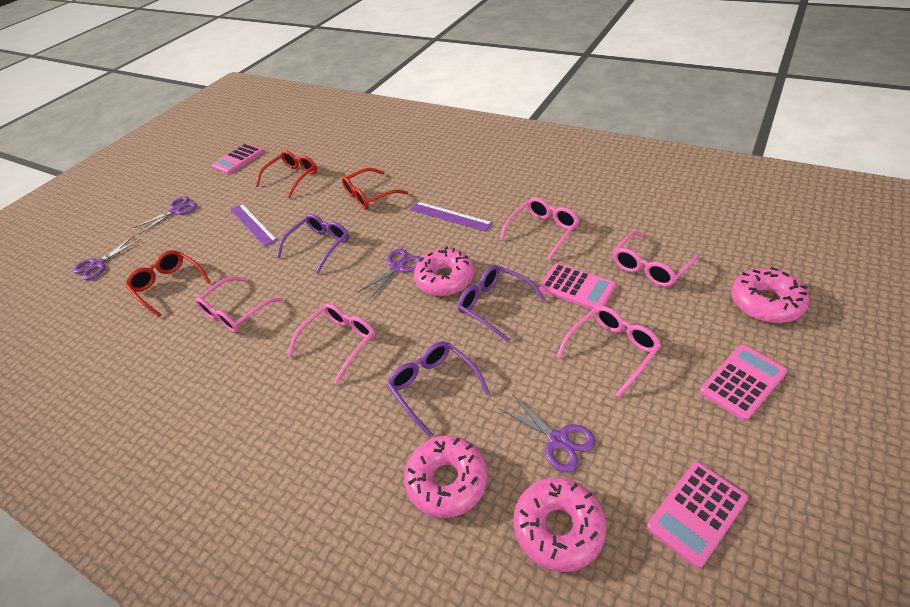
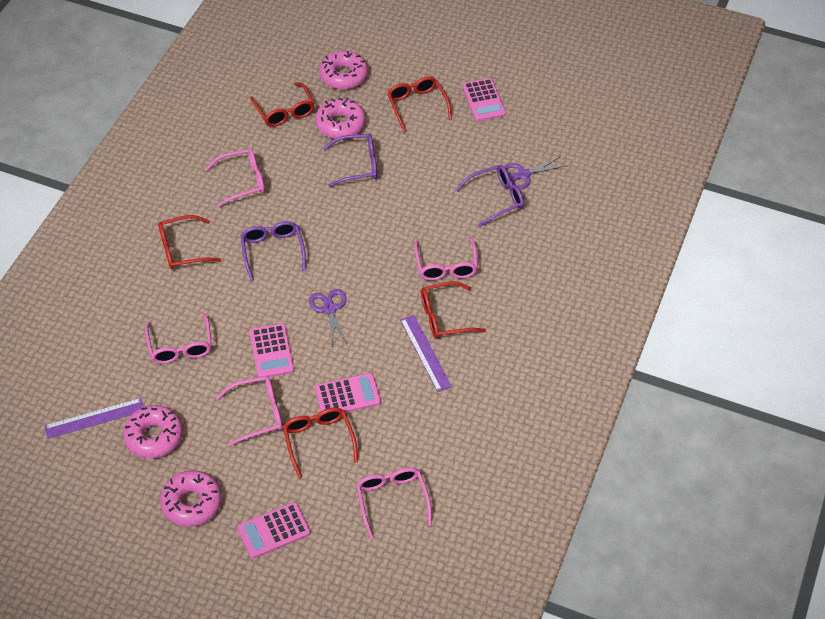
purple scissors: [73,235,141,280] [133,196,197,234] [357,248,421,300] [499,394,596,473] = 4 -> [309,289,348,347] [503,156,567,190] = 2
red glasses: [126,250,211,317] [256,150,317,198] [342,168,408,210] = 3 -> [158,215,221,269] [250,83,315,127] [283,408,358,478] [387,76,452,132] [421,281,486,338] = 5

